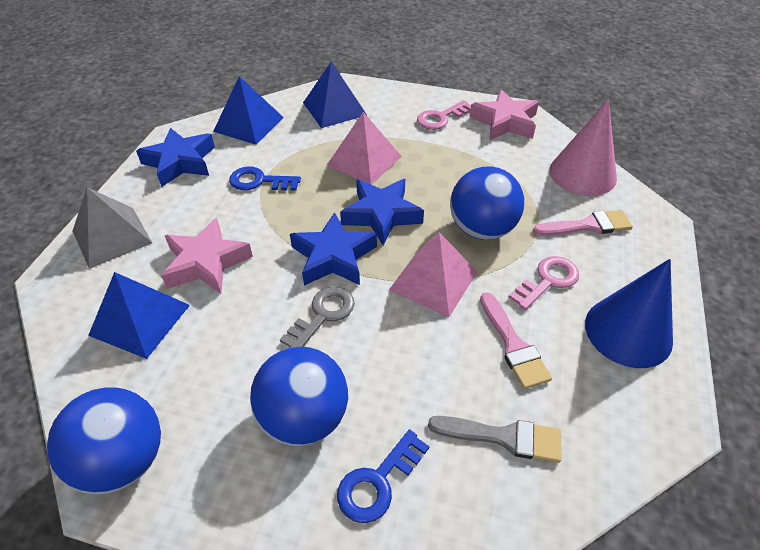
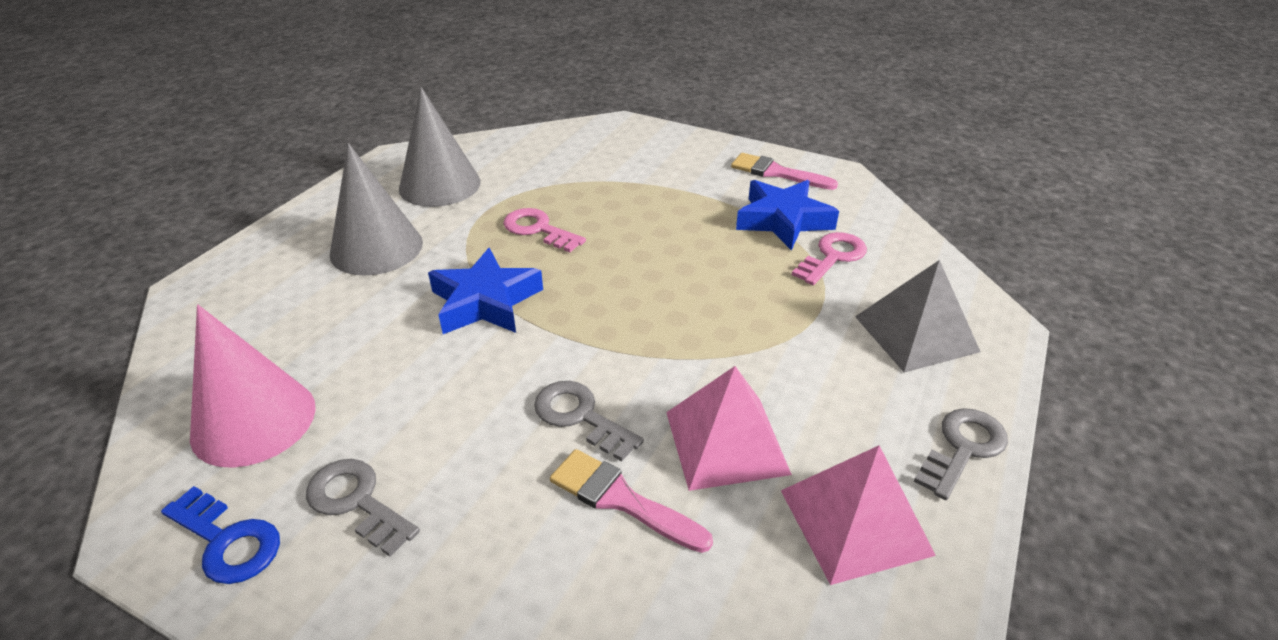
blue ball: [47,387,161,494] [250,347,348,446] [450,167,524,240] = 3 -> none = 0
blue cone: [585,259,673,368] = 1 -> none = 0
blue key: [229,166,301,191] [337,429,429,523] = 2 -> [161,486,280,584] = 1
blue pyramid: [88,272,190,359] [213,76,284,145] [303,61,367,128] = 3 -> none = 0
blue star: [136,128,215,187] [290,212,377,285] [340,179,424,245] = 3 -> [428,248,543,334] [736,180,839,250] = 2
grey brush: [428,416,561,463] = 1 -> none = 0
grey cone: none = 0 -> [330,143,423,275] [399,87,481,207] = 2
grey key: [280,287,355,348] = 1 -> [306,459,420,557] [534,381,644,461] [914,408,1008,500] = 3
pink star: [161,218,253,294] [469,89,539,140] = 2 -> none = 0

